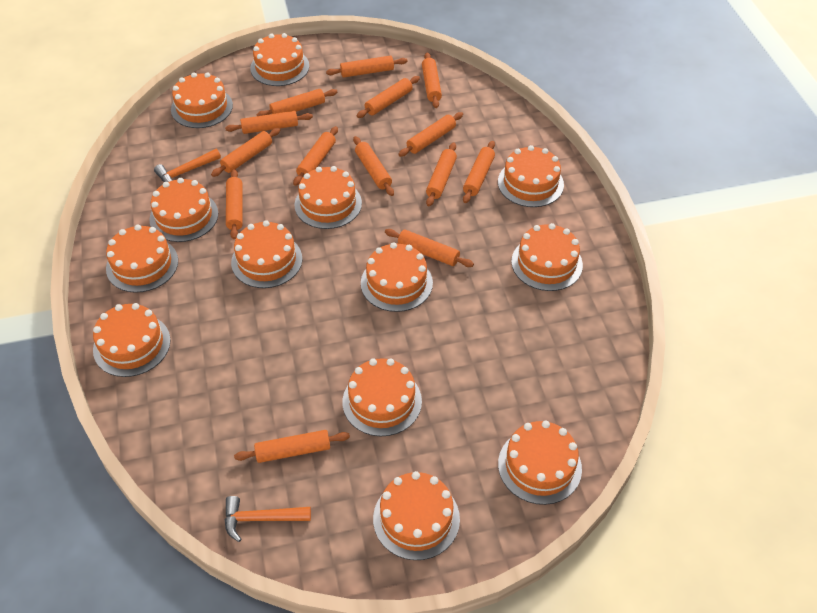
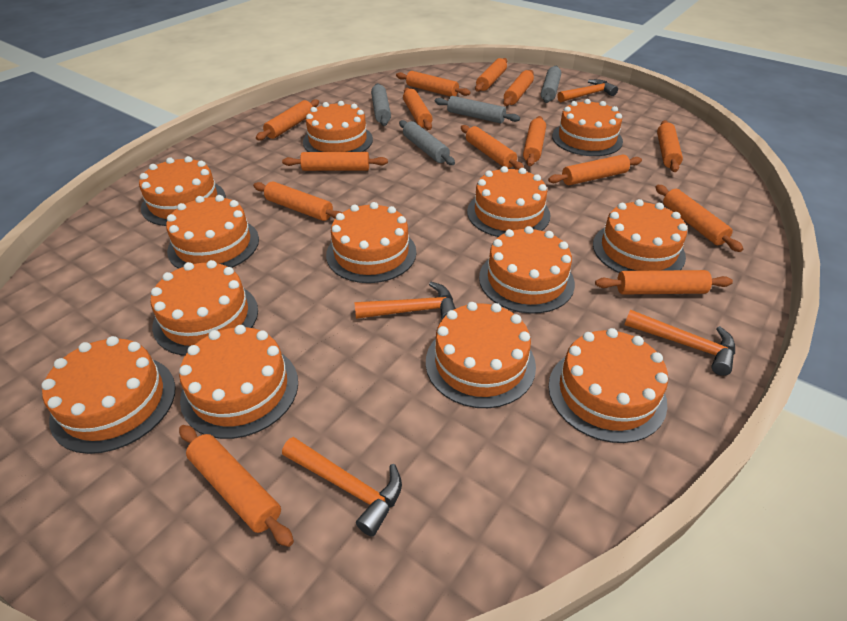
grey rolling pin: none = 0 -> [371,83,391,126] [399,120,455,165] [435,96,520,123] [541,66,561,103] = 4
orange hammer: [154,149,221,182] [225,496,311,542] = 2 -> [282,437,402,537] [355,282,456,319] [557,79,618,102] [624,310,735,376] = 4

